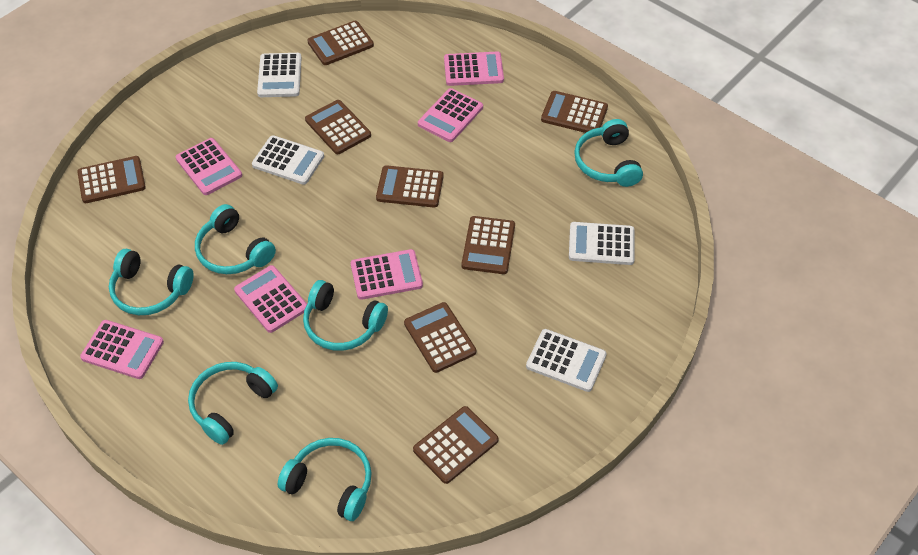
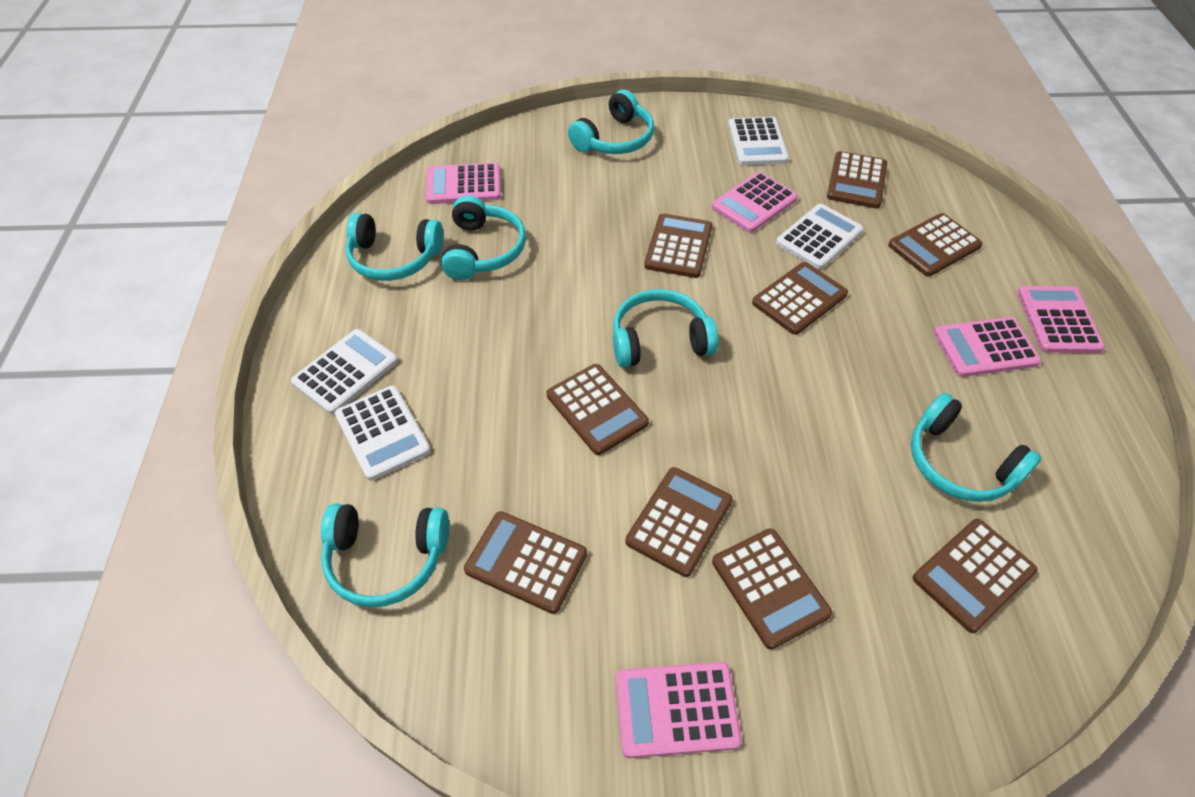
brown calculator: [77,156,146,203] [305,100,371,154] [307,21,374,65] [376,165,443,208] [404,302,476,373] [413,406,499,484] [461,216,515,274] [541,91,608,133] = 8 -> [464,511,587,614] [547,364,649,455] [626,467,733,577] [644,213,712,278] [712,528,832,650] [752,262,848,335] [827,151,887,208] [888,213,983,277] [913,519,1038,633] = 9
pink calculator: [80,320,164,379] [176,138,242,195] [234,265,307,333] [351,249,423,300] [418,88,483,142] [444,52,504,86] = 6 -> [426,163,501,204] [616,662,742,758] [712,172,798,233] [934,317,1041,377] [1017,286,1105,353] = 5

